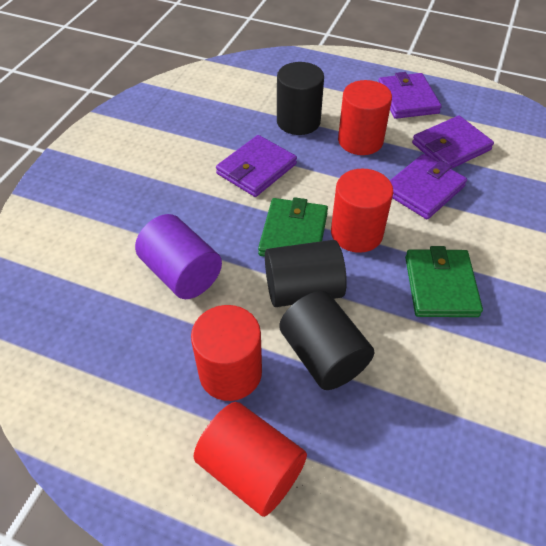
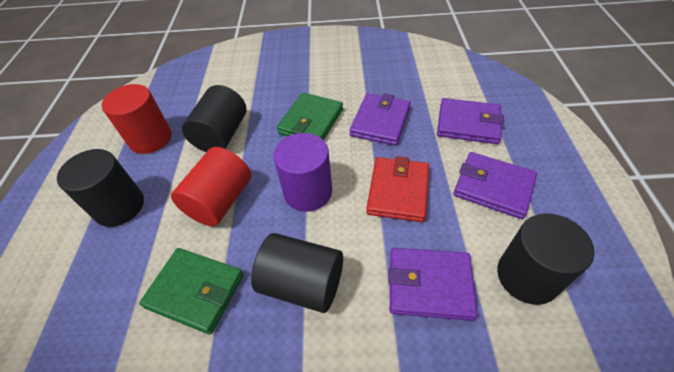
black cylinder: [265,240,347,307] [277,62,324,135] [279,291,374,390] = 3 -> [57,149,144,227] [182,85,246,152] [251,233,343,313] [497,213,595,305] = 4
red cylinder: [191,305,262,401] [194,402,307,517] [331,169,393,253] [338,80,392,155] = 4 -> [102,84,172,154] [171,147,251,226] = 2
red wallet: none = 0 -> [366,156,429,222] = 1

